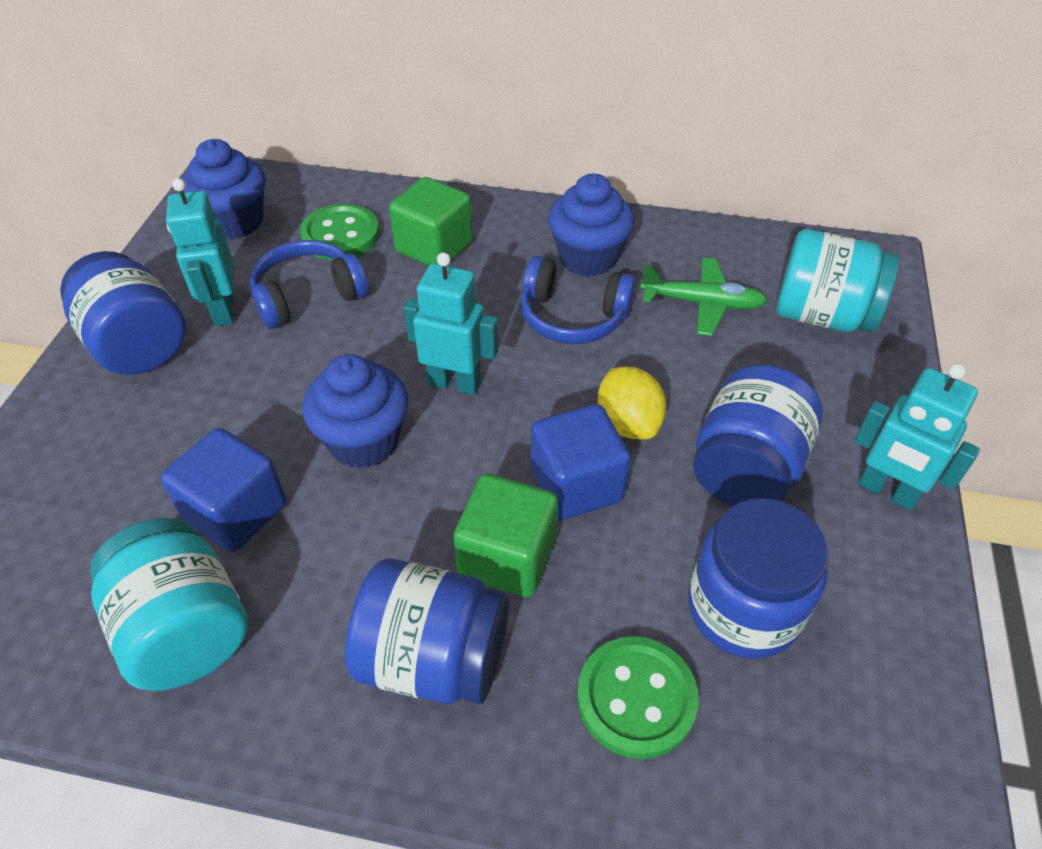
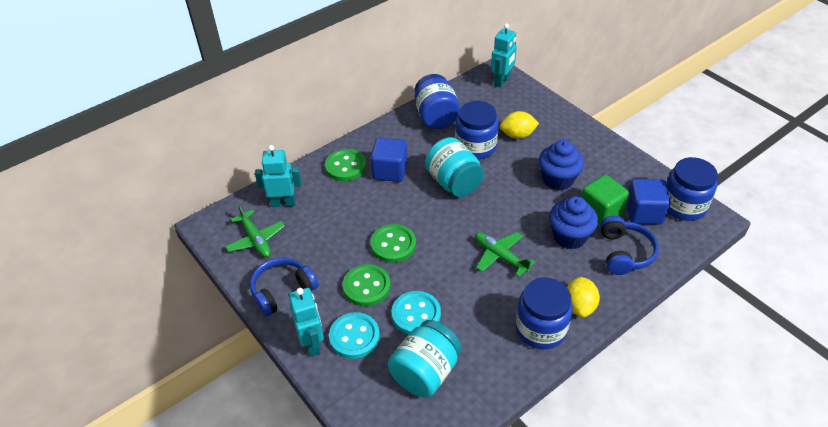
blue cupcake: [182,139,265,239] [302,354,408,468] [548,174,634,277] = 3 -> [539,140,584,191] [549,196,598,249] = 2
green button: [300,204,379,260] [577,636,699,759] = 2 -> [325,149,366,181] [343,264,391,306] [370,224,416,263] = 3
green cube: [389,177,473,266] [453,474,558,597] = 2 -> [581,175,629,226] = 1
green plane: [640,257,768,336] = 1 -> [225,204,285,257] [475,232,535,277] = 2
turquoise button: none = 0 -> [329,312,380,359] [392,291,441,335] = 2
yellow lemon: [598,367,666,439] = 1 -> [500,111,539,139] [567,277,600,318] = 2

